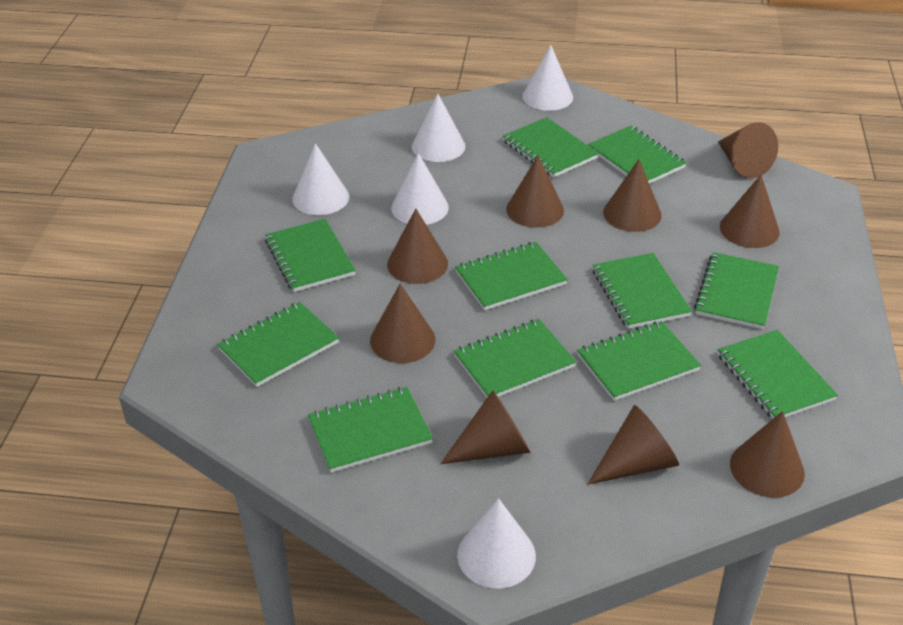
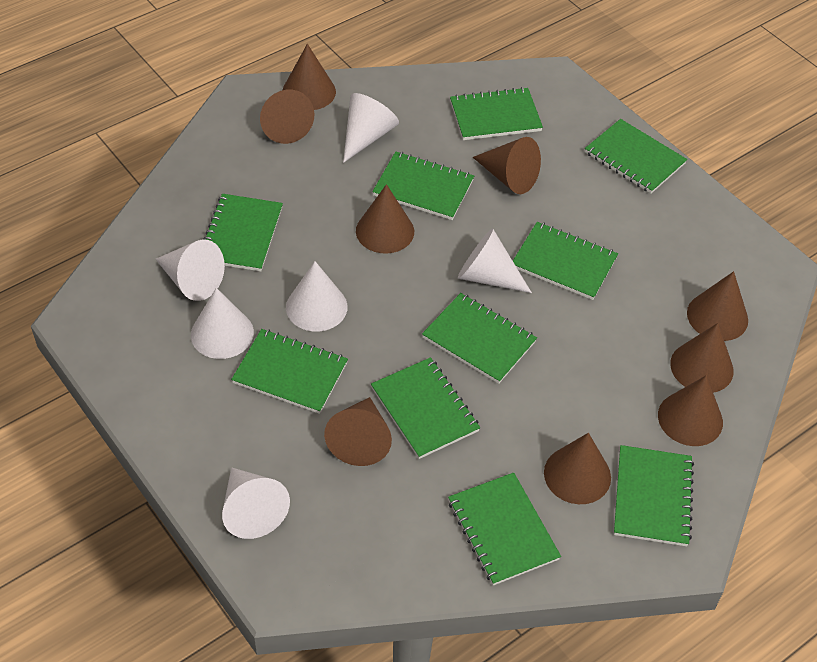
green notebook: [217,302,339,387] [265,219,356,292] [308,387,433,473] [454,319,576,398] [455,242,568,310] [502,117,599,178] [577,321,701,401] [588,126,687,184] [593,253,692,329] [694,252,779,329] [718,330,838,419] = 11 -> [203,194,283,271] [231,329,348,414] [371,357,480,459] [372,152,474,220] [422,293,537,384] [448,472,561,586] [450,87,543,140] [513,222,618,300] [585,119,687,193] [614,445,694,546] = 10
white cone: [292,143,349,215] [391,153,449,225] [412,93,465,162] [457,498,536,589] [522,45,573,111] = 5 -> [156,240,225,301] [191,288,254,359] [222,467,290,539] [286,261,348,332] [343,93,399,163] [458,228,532,293] = 6

